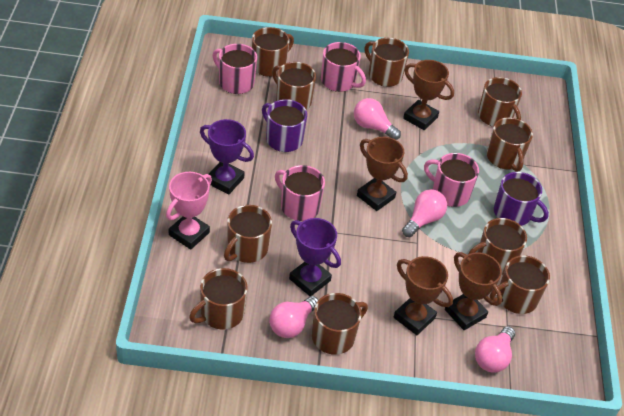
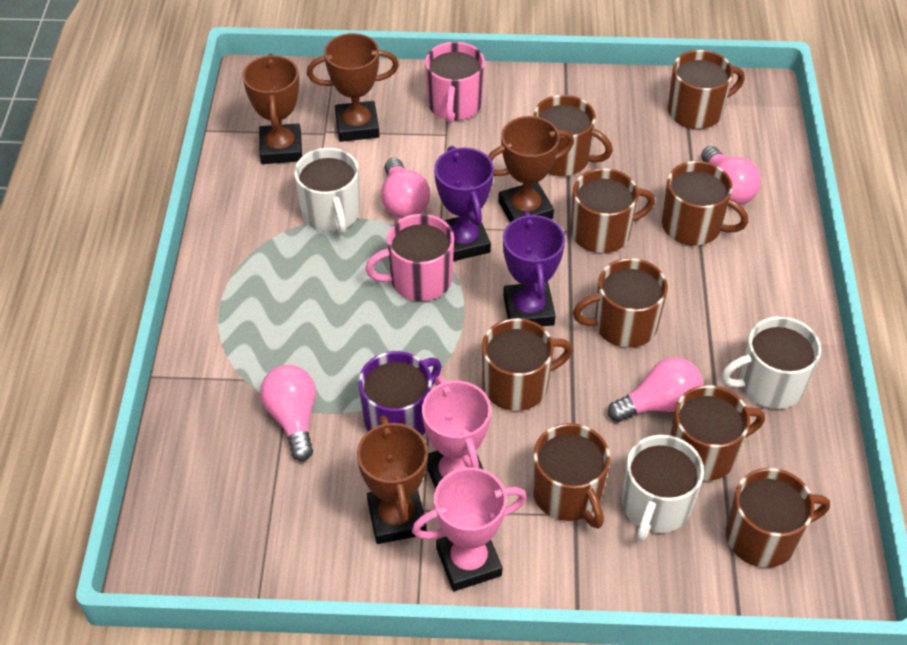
brown mug: [189,268,248,330] [224,205,272,263] [252,27,294,77] [272,62,316,110] [312,293,368,355] [365,38,409,87] [468,218,527,275] [478,77,522,127] [487,117,533,172] [490,255,550,314] = 10 -> [482,318,573,411] [532,423,610,529] [534,95,613,176] [571,168,655,253] [573,258,668,348] [662,161,748,246] [668,50,745,129] [670,385,765,481] [726,468,830,568] = 9
pink mug: [212,44,257,94] [275,165,325,221] [321,42,366,92] [424,153,479,207] = 4 -> [365,214,454,301] [425,42,485,123] = 2
pink trophy: [166,172,212,249] = 1 -> [412,467,527,591] [422,376,491,489] = 2
purple mug: [262,99,307,152] [494,172,549,226] = 2 -> [358,351,441,435] = 1
white mug: none = 0 -> [294,148,360,235] [622,435,704,542] [721,316,821,409] = 3

